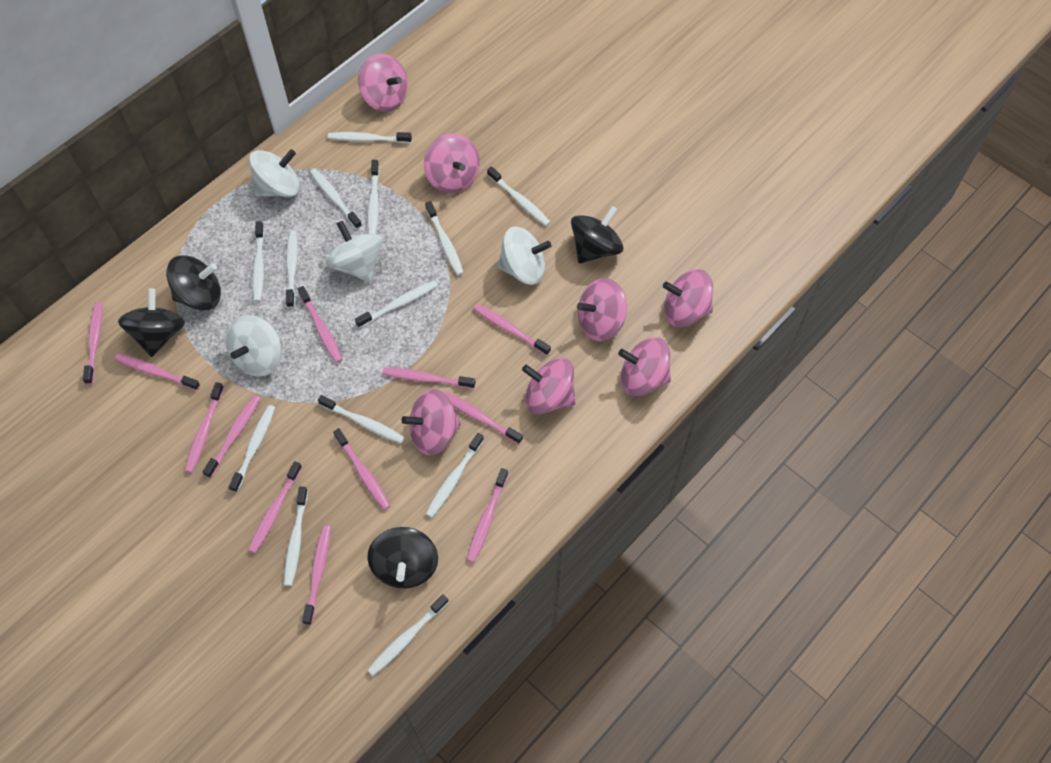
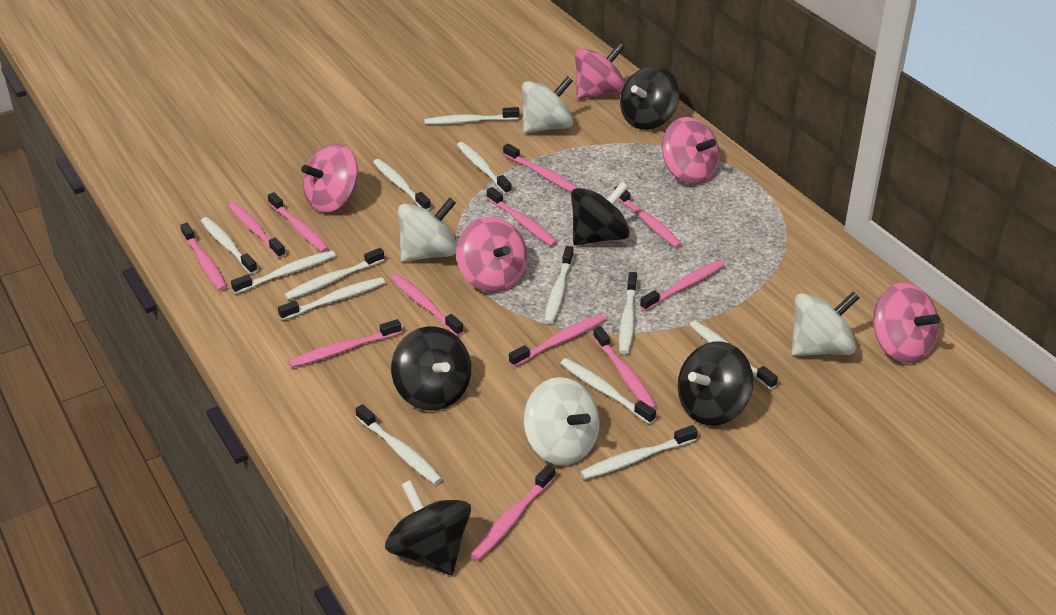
black spinning top: [118,288,185,357] [166,255,221,311] [368,527,438,589] [571,206,624,263] = 4 -> [385,480,471,575] [391,326,471,410] [571,182,630,246] [620,66,679,130] [678,341,753,426] = 5
pink spinning top: [358,53,408,112] [401,389,461,455] [424,133,480,193] [522,358,576,414] [577,278,627,341] [618,337,671,396] [663,269,713,327] = 7 -> [301,144,358,213] [456,217,527,292] [575,43,625,99] [662,117,719,185] [873,283,940,363] = 5

